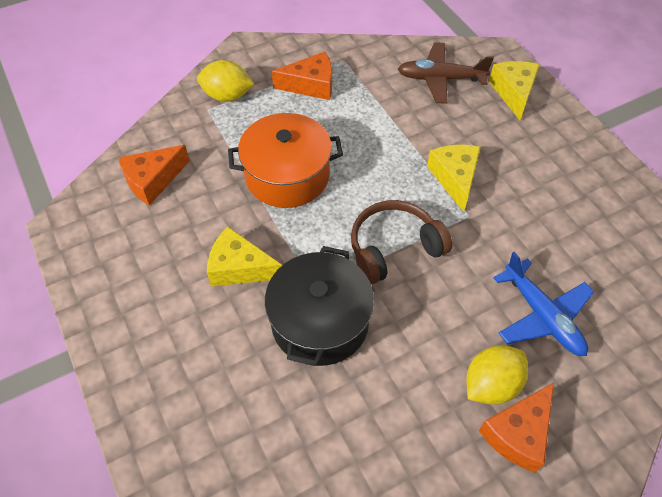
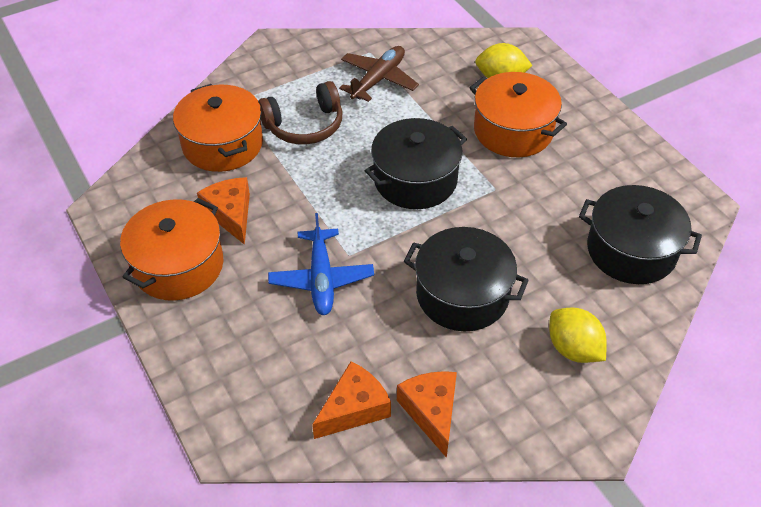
black pot: [265,246,374,366] = 1 -> [365,118,467,209] [404,227,529,331] [579,185,702,284] = 3
orange pot: [228,113,343,208] = 1 -> [120,198,224,301] [173,84,263,172] [469,72,567,157] = 3
yellow cheese: [207,227,282,287] [427,145,481,212] [489,61,540,120] = 3 -> none = 0

